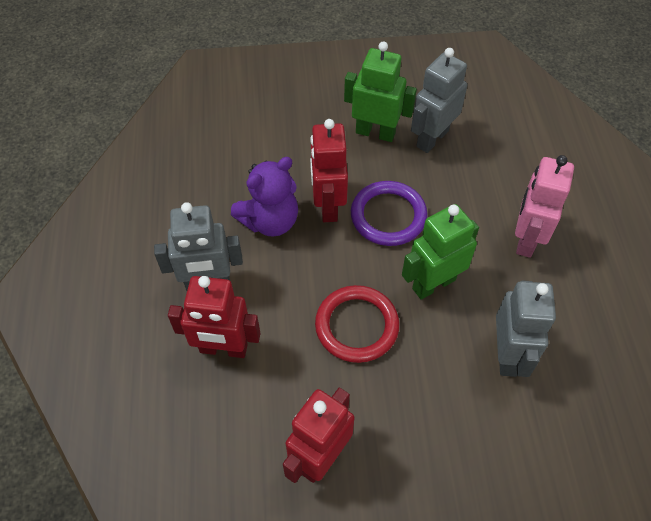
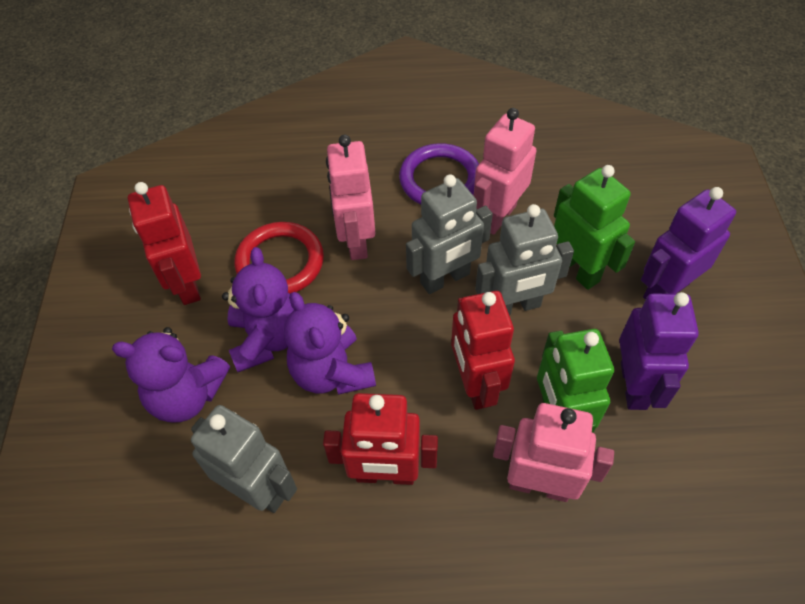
pink robot: [515,155,574,258] = 1 -> [326,135,375,260] [474,108,536,235] [493,403,614,502] = 3
purple robot: none = 0 -> [619,292,699,410] [641,187,736,300] = 2
purple teddy bear: [231,157,298,237] = 1 -> [112,327,230,422] [222,247,294,372] [284,292,376,395] = 3

